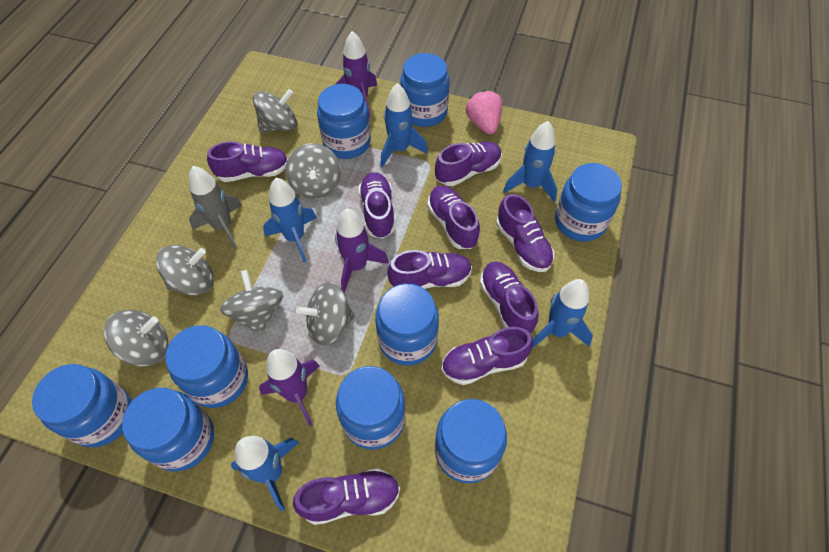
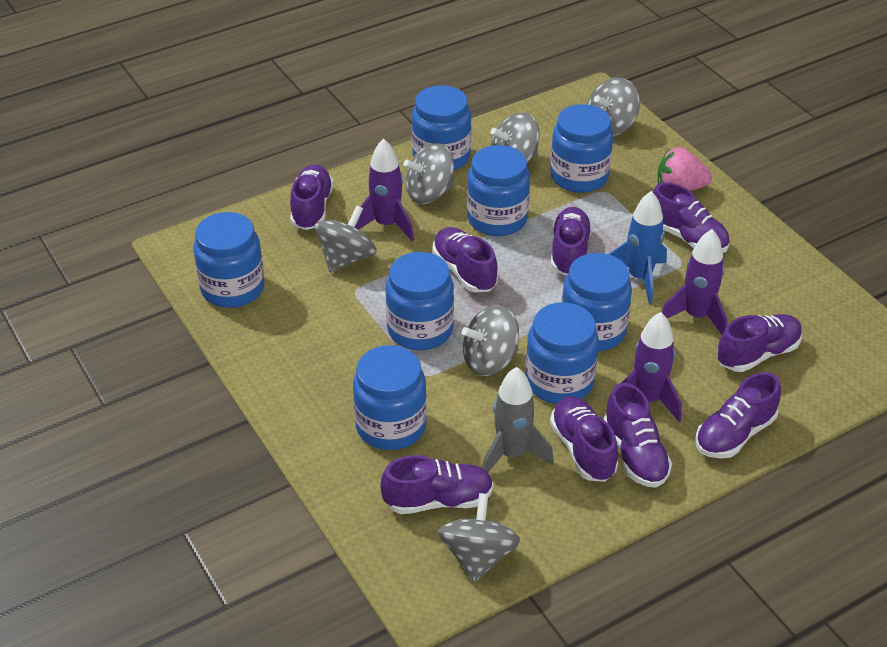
blue jar: [32,364,132,447] [122,388,214,471] [165,325,248,408] [317,84,371,159] [336,366,406,450] [375,284,439,365] [400,53,449,127] [435,399,507,483] [555,163,622,242] = 9 -> [193,212,264,308] [353,345,427,450] [386,252,454,350] [412,85,471,170] [467,145,530,236] [525,302,599,404] [550,104,613,193] [562,253,632,351] = 8
blue rocket: [231,436,299,511] [263,178,317,262] [380,83,428,167] [503,121,557,202] [532,279,593,348] = 5 -> [609,191,667,304] = 1

